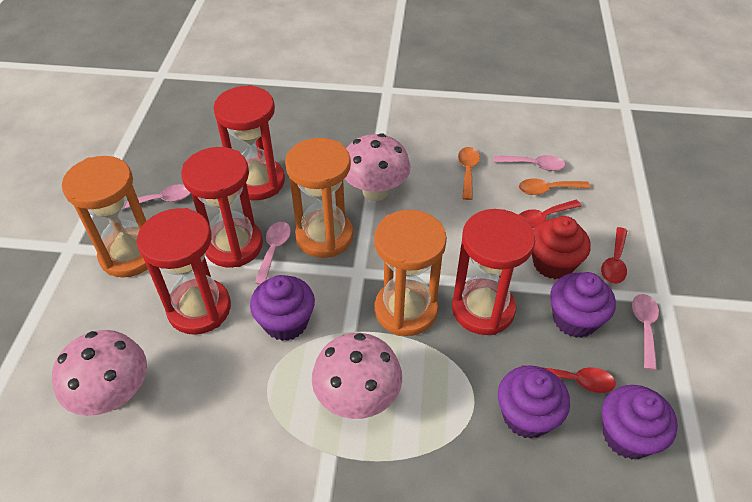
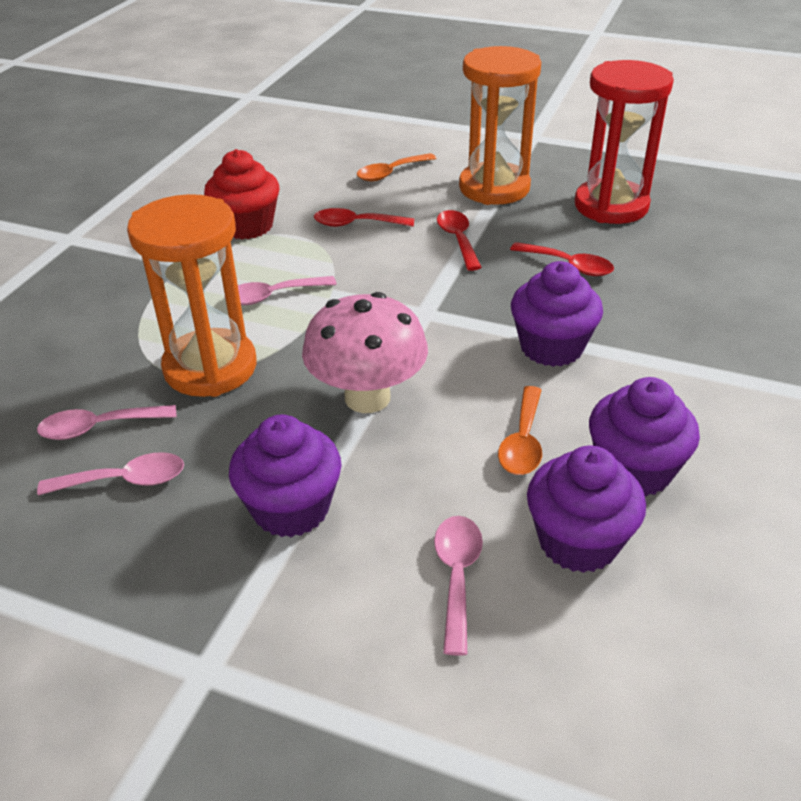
orange hourglass: [62,156,148,277] [285,138,353,258] [374,210,447,336] = 3 -> [127,194,257,397] [459,46,541,205] = 2
pink mushroom: [52,330,147,416] [312,333,402,419] [344,133,410,201] = 3 -> [302,292,428,413] = 1
red hourglass: [137,208,231,335] [181,147,263,268] [213,85,285,200] [452,209,535,335] = 4 -> [575,60,674,224] = 1

